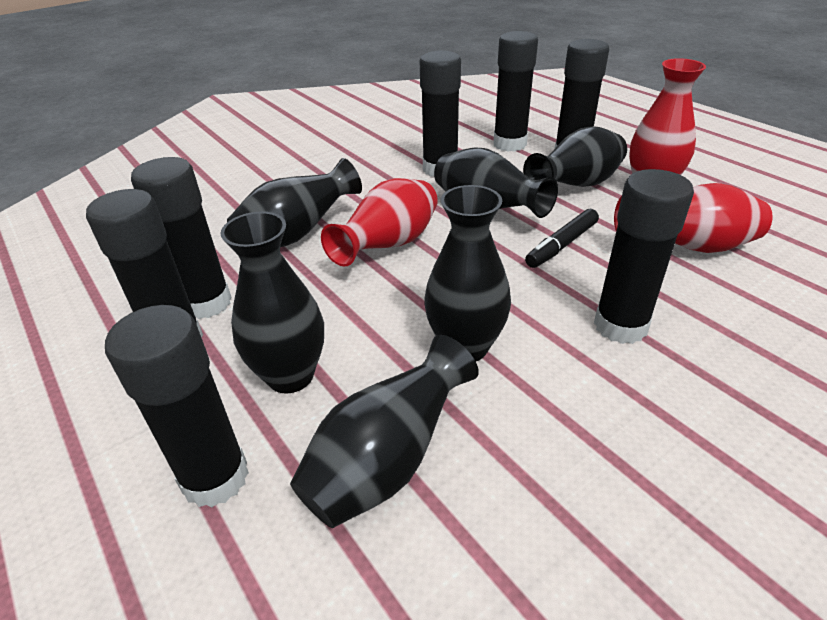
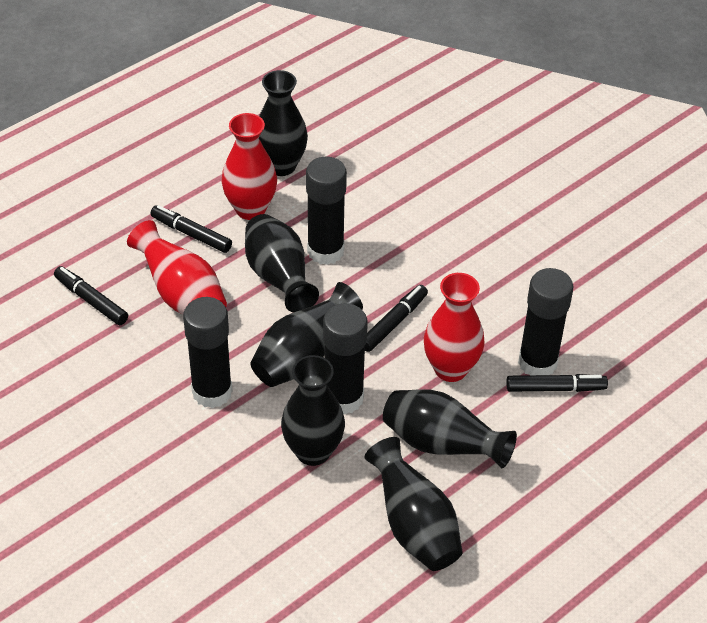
black glue stick: [86,189,203,338] [105,305,249,507] [131,157,232,319] [420,50,461,177] [493,31,538,152] [555,39,609,148] [594,169,694,344] = 7 -> [183,297,233,408] [306,157,347,265] [323,303,368,415] [518,268,573,375] = 4
black marker: [525,209,599,268] = 1 -> [54,266,128,325] [150,205,232,253] [365,285,428,352] [506,374,608,392] = 4

